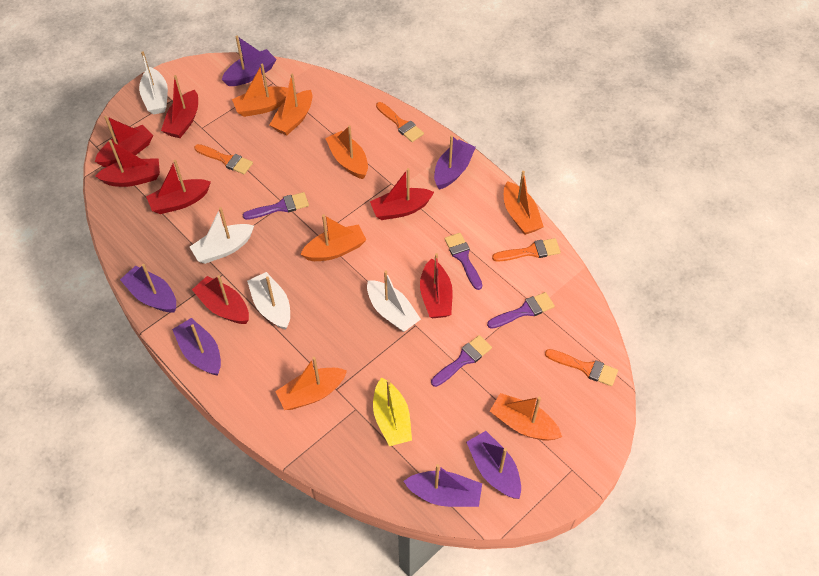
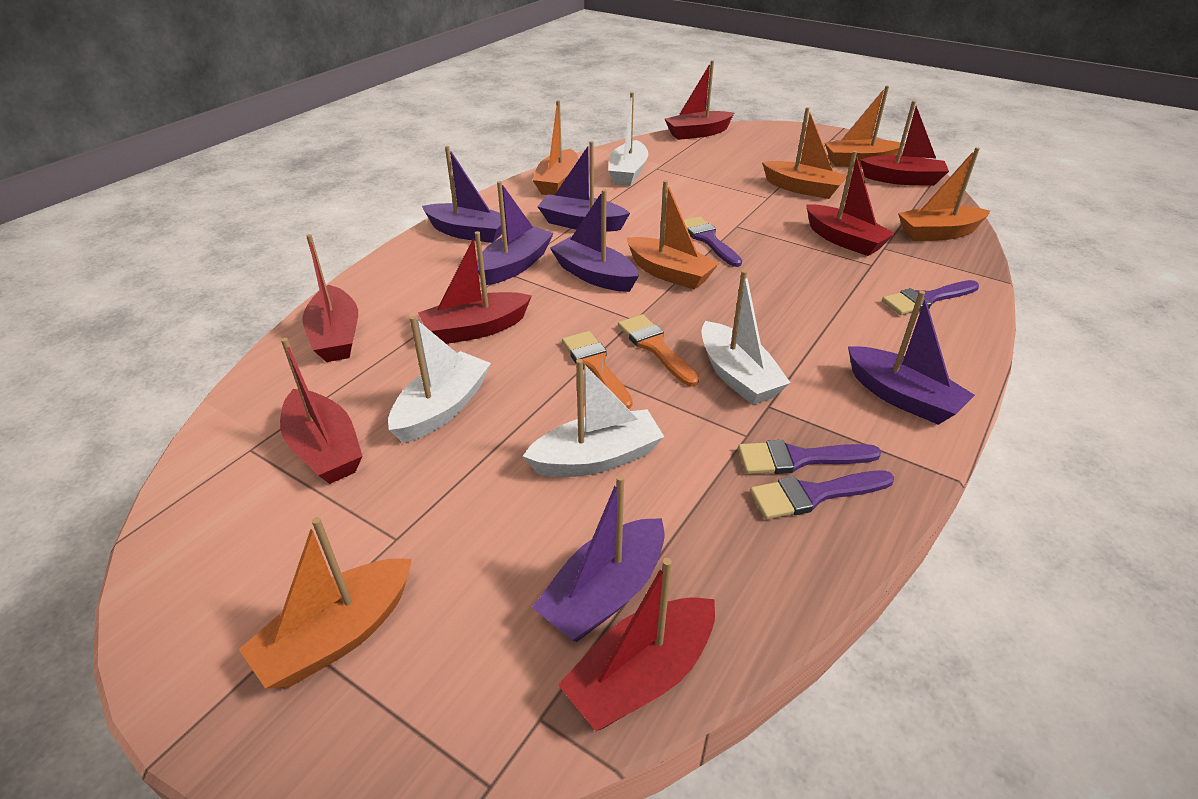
orange boat: [232,64,288,117] [270,73,313,136] [275,357,347,410] [300,215,366,261] [325,125,368,179] [490,393,562,441] [504,171,544,235] = 7 -> [239,517,412,688] [533,100,579,195] [627,180,719,290] [762,107,847,199] [825,85,905,167] [898,147,990,241] = 6
orange brush: [194,144,253,174] [376,102,424,142] [492,238,561,261] [545,349,618,386] = 4 -> [562,331,633,409] [618,314,699,387] = 2
yellow boat: [373,378,412,446] = 1 -> none = 0

